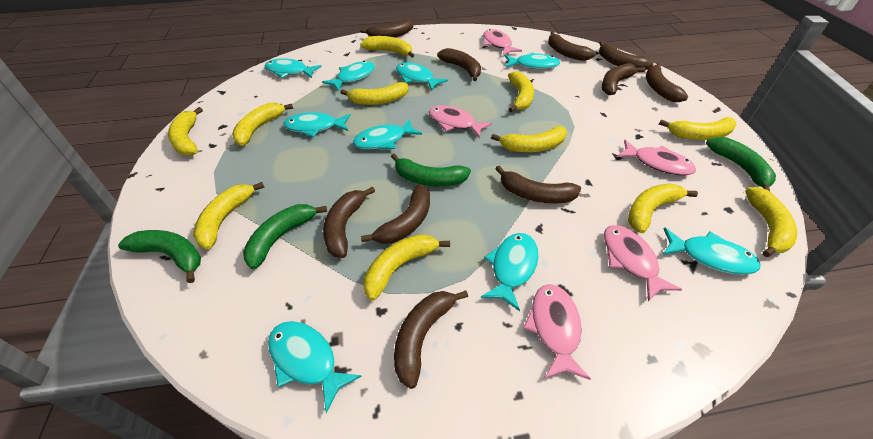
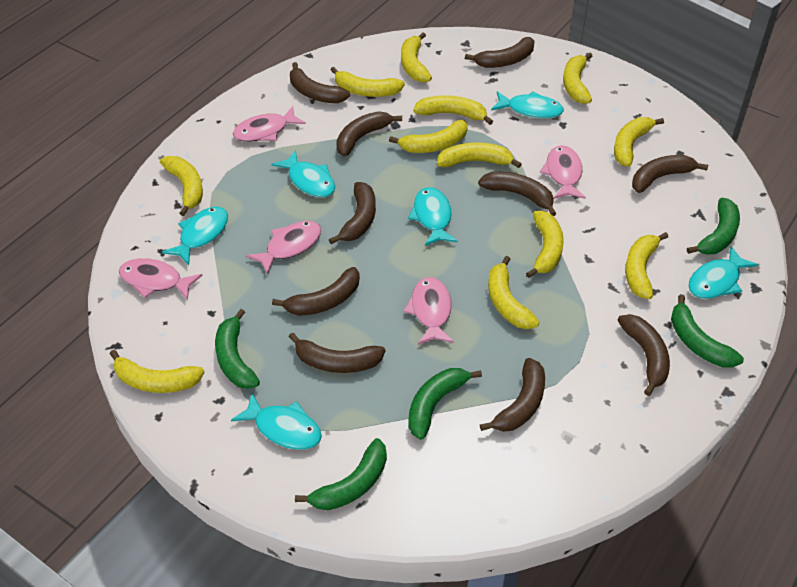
green banana: [118,230,201,283] [243,204,327,269] [391,153,471,186] [706,137,776,191] = 4 -> [215,309,260,389] [295,438,387,510] [408,368,482,440] [671,294,744,367] [687,198,740,255] = 5
turquoise fish: [265,58,322,78] [268,321,362,413] [283,112,351,137] [322,61,375,91] [353,119,422,150] [396,62,448,91] [481,233,538,311] [505,53,560,69] [663,227,761,275] = 9 -> [162,206,228,265] [231,393,322,450] [271,150,335,197] [408,187,458,246] [491,91,564,119] [688,246,758,299] = 6
yellow banana: [168,107,203,156] [193,182,265,249] [232,103,293,146] [340,82,408,105] [360,36,414,58] [363,234,450,301] [491,126,567,152] [508,71,534,112] [628,183,698,233] [659,117,736,140] [745,187,797,257] = 11 -> [110,350,204,393] [160,156,203,216] [331,67,405,97] [389,120,468,153] [401,32,432,83] [413,95,493,125] [437,142,522,168] [488,256,539,329] [526,211,564,278] [563,53,592,104] [614,117,664,167] [625,232,668,299] = 12

